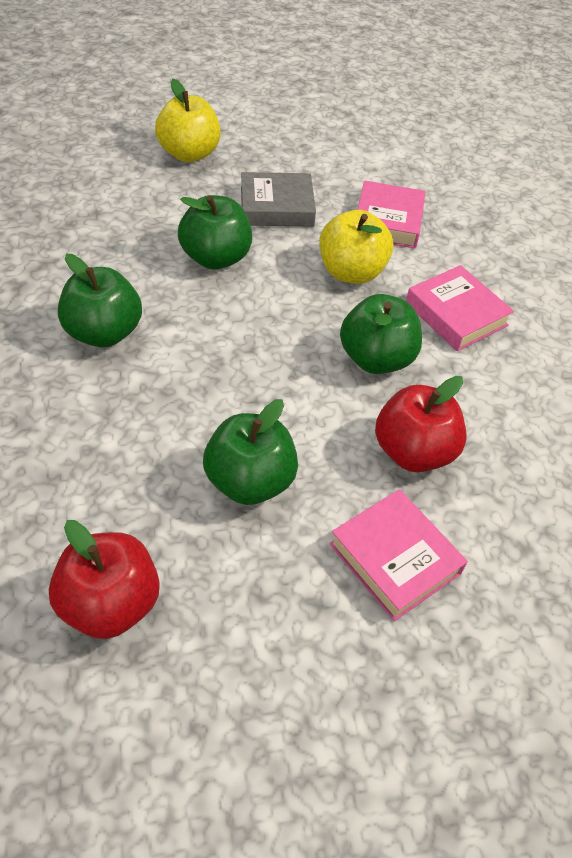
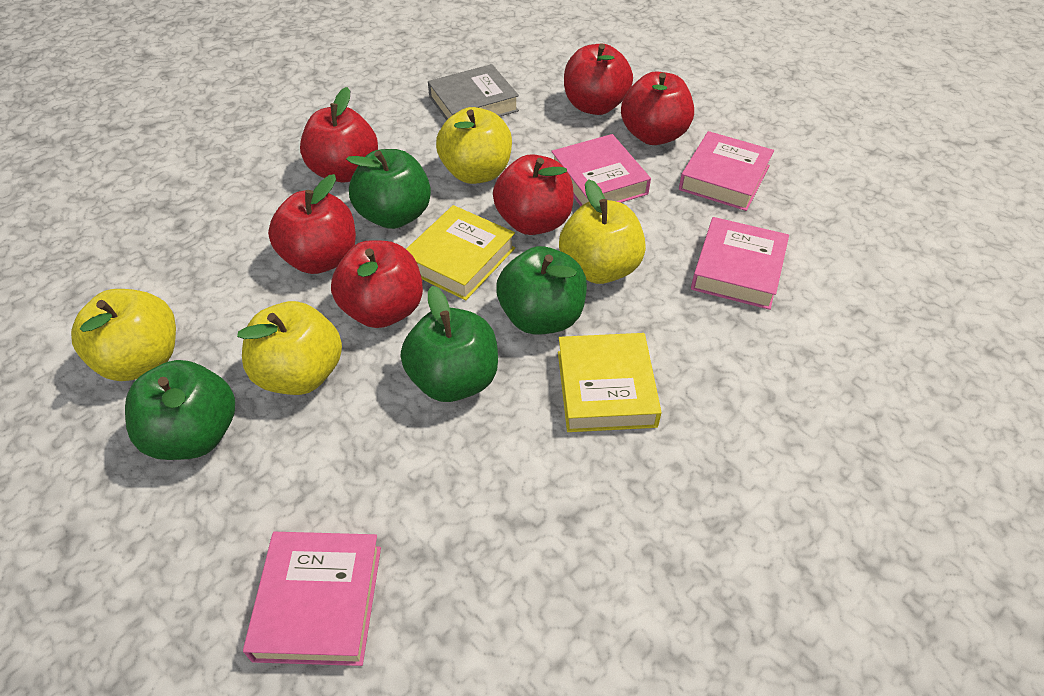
pink book: [329,489,468,621] [358,181,425,248] [406,265,514,351] = 3 -> [243,532,381,666] [551,134,651,206] [679,131,774,211] [691,217,789,310] = 4
red apple: [49,520,160,639] [375,376,467,472] = 2 -> [268,174,356,274] [300,87,378,183] [331,240,423,328] [493,154,574,235] [564,44,633,115] [621,71,694,145] = 6
yellow apple: [155,79,221,162] [319,210,393,284] = 2 -> [71,289,176,381] [237,301,342,395] [436,107,512,184] [559,179,646,284] = 4
yellow book: none = 0 -> [406,205,515,300] [558,333,662,432] = 2

